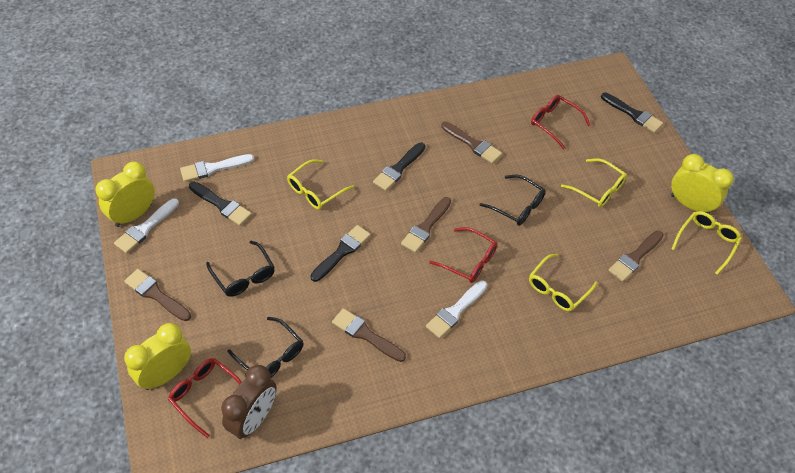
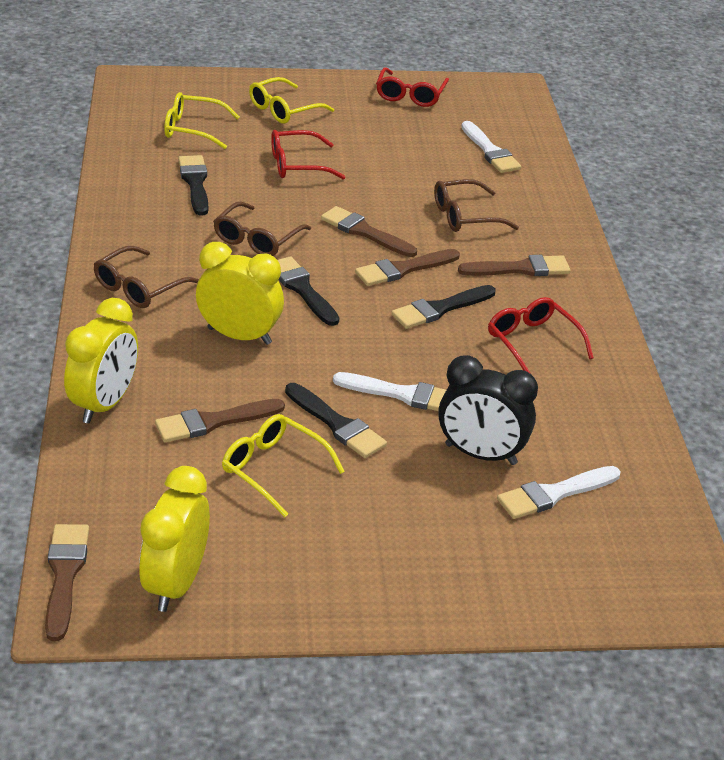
black clock: none = 0 -> [438,355,538,465] = 1
black glasses: [206,241,275,297] [228,317,303,378] [479,175,546,226] = 3 -> none = 0
brown clock: [221,365,277,439] = 1 -> none = 0
brown glasses: none = 0 -> [94,246,199,308] [213,202,311,256] [434,179,519,232] = 3
yellow glasses: [287,159,354,210] [529,254,598,312] [561,158,627,208] [672,211,742,275] = 4 -> [164,92,240,149] [222,414,345,517] [249,77,334,123] = 3

